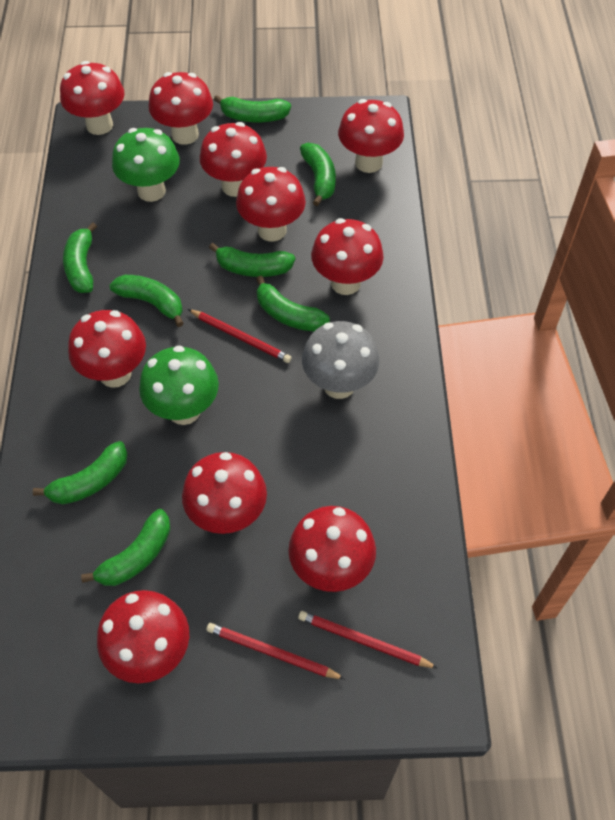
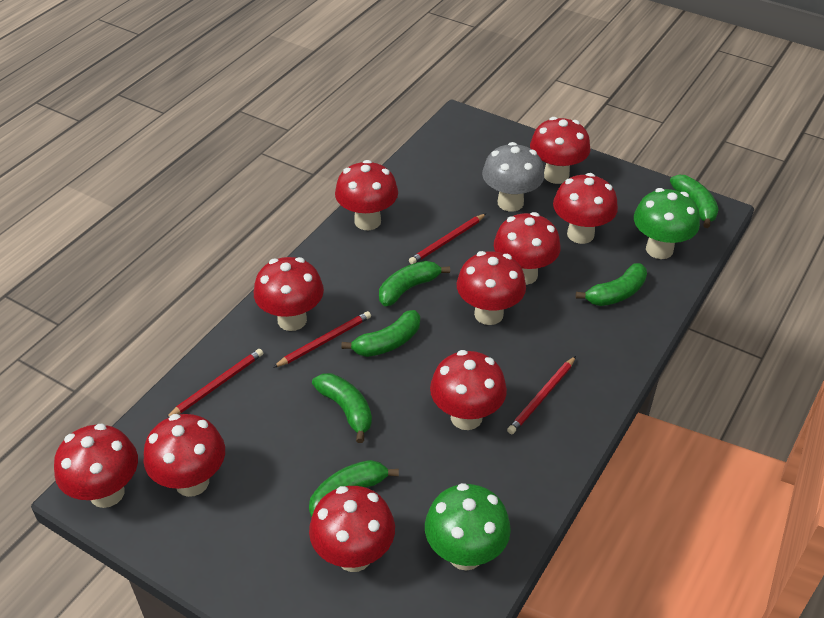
green banana: [33,441,128,504] [63,222,97,293] [81,509,170,586] [109,275,184,327] [209,243,295,277] [214,95,291,122] [256,276,330,332] [300,143,336,206] = 8 -> [309,460,399,517] [312,373,372,443] [342,310,420,357] [379,261,450,306] [576,263,647,306] [670,175,719,228] = 6
red pencil: [188,309,292,363] [206,623,345,679] [298,611,438,668] = 3 -> [166,349,263,419] [273,311,371,368] [409,214,486,264] [507,356,576,434] = 4

